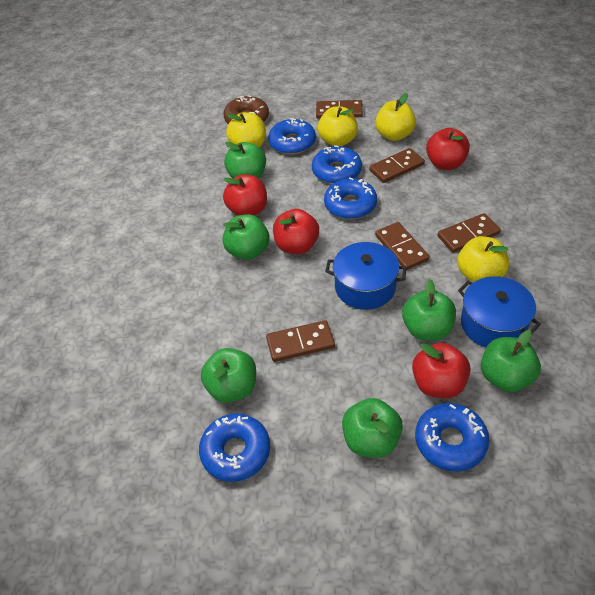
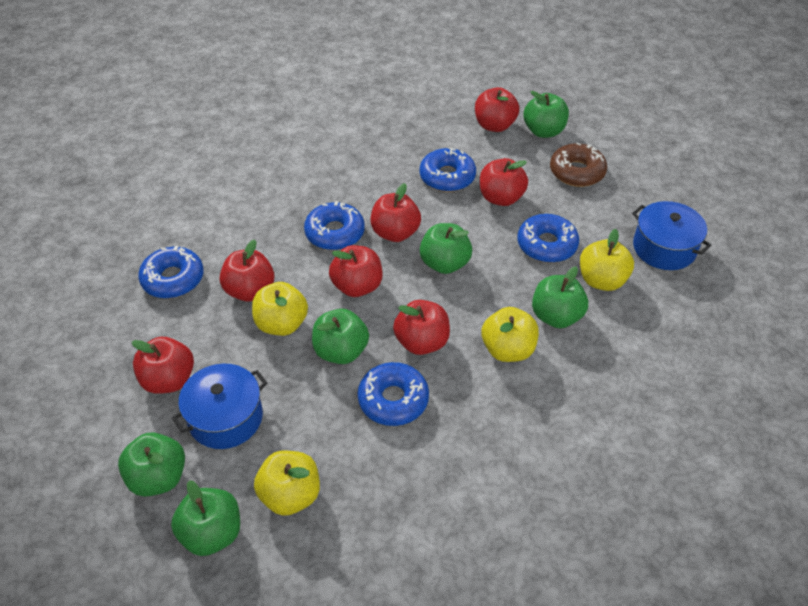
brown domino: [266,320,335,362] [316,100,363,119] [369,148,425,183] [375,222,429,270] [438,213,501,253] = 5 -> none = 0
red apple: [223,174,267,216] [273,209,319,254] [412,343,470,398] [426,128,470,170] = 4 -> [132,337,194,394] [220,239,274,301] [329,245,383,297] [370,183,421,242] [393,300,450,355] [475,87,519,132] [480,158,528,206] = 7

